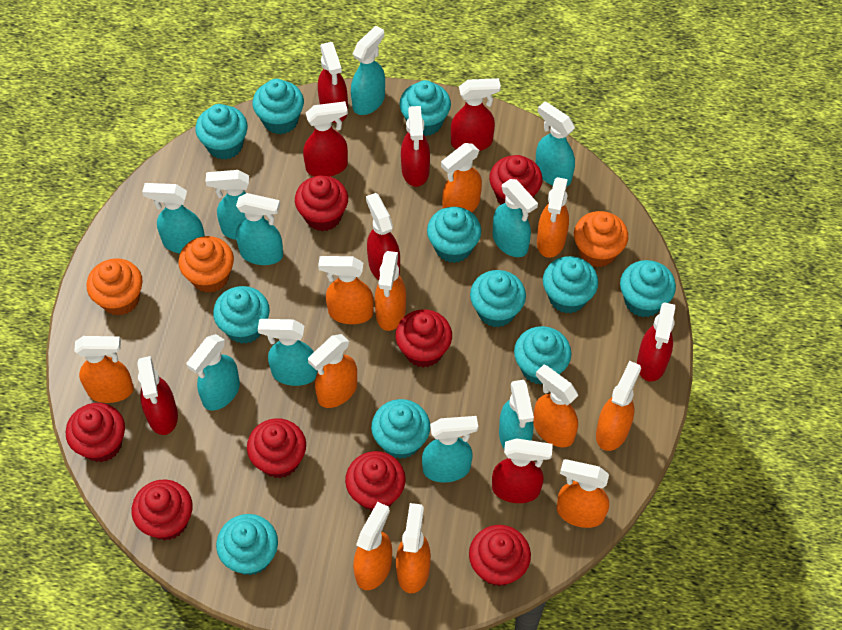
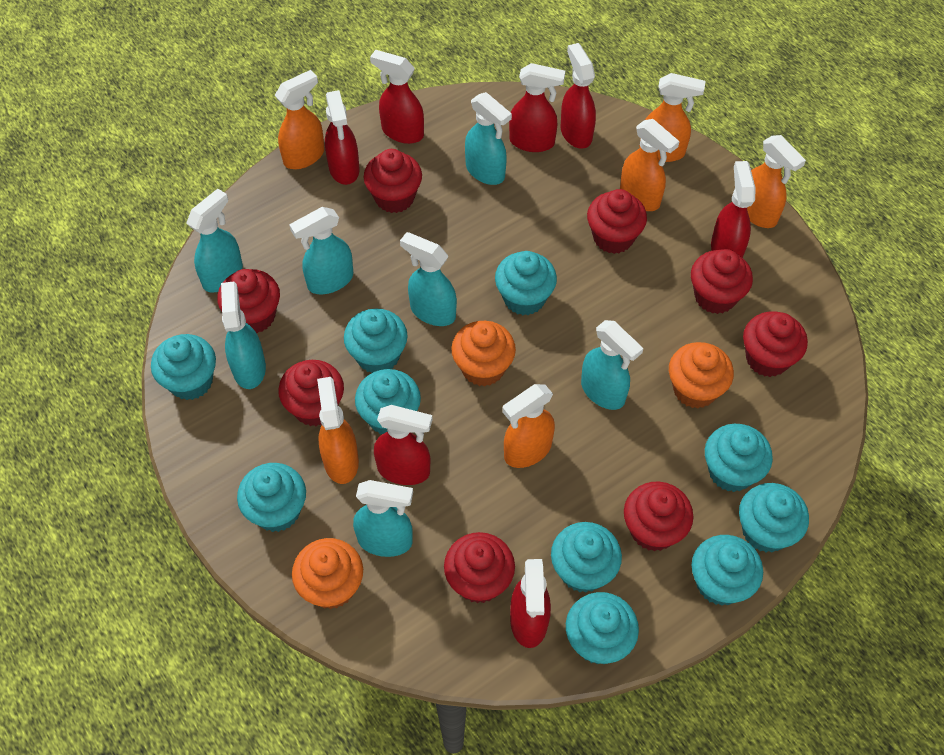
orange spray bottle: [74,336,134,403] [308,334,357,408] [318,256,374,324] [353,502,392,590] [374,251,406,331] [396,503,431,593] [441,143,482,212] [533,365,578,447] [537,177,569,258] [557,459,609,528] [596,361,641,451] = 11 -> [275,70,325,169] [317,377,359,484] [502,384,555,468] [620,119,680,211] [640,73,705,162] [747,135,806,228] = 6
red spray bottle: [137,356,178,435] [303,101,348,177] [318,42,348,123] [366,193,400,280] [401,106,430,187] [451,78,501,151] [492,438,553,503] [637,302,675,382] = 8 -> [325,90,359,185] [370,50,424,144] [374,405,433,485] [509,63,565,152] [510,559,551,648] [561,43,596,149] [711,161,756,258] = 7
turquoise cupcake: [195,104,248,160] [213,286,270,344] [216,514,278,575] [252,79,304,134] [371,399,430,459] [399,80,451,136] [427,207,481,263] [470,270,526,327] [514,326,571,385] [543,256,598,313] [620,260,676,317] = 11 -> [151,334,216,400] [237,463,306,532] [344,308,408,373] [355,369,421,434] [495,251,557,315] [551,522,622,593] [566,592,639,665] [692,535,763,606] [705,424,773,492] [739,483,809,552] = 10
turquoise spray bottle: [142,183,205,253] [187,334,240,411] [205,170,264,240] [236,193,283,265] [258,319,318,386] [351,26,385,115] [422,416,478,483] [493,179,538,257] [499,380,534,449] [535,101,575,186] = 10 -> [186,189,243,293] [221,281,266,389] [289,207,353,294] [353,480,413,557] [400,232,457,326] [465,92,512,185] [581,320,644,410] = 7

